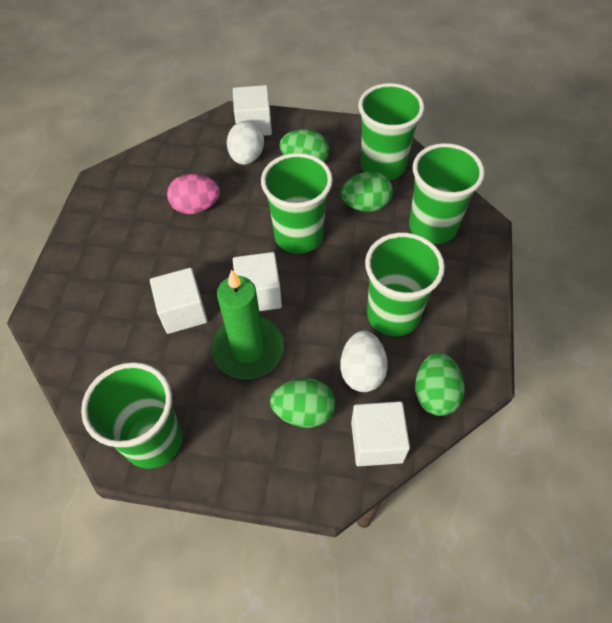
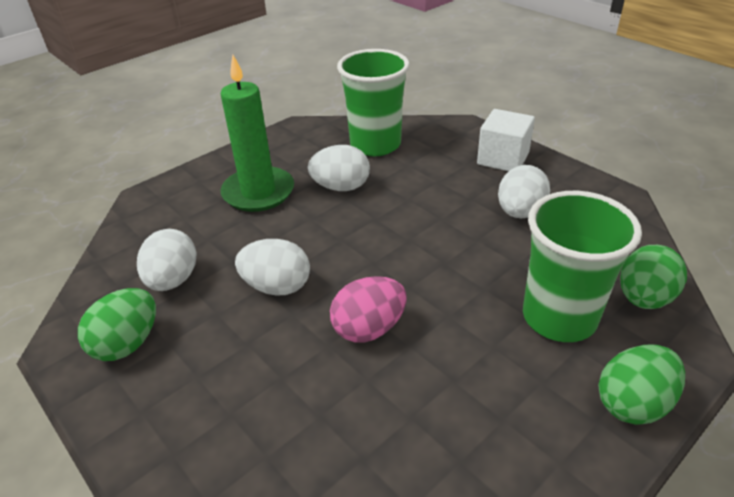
green cup: [81,362,183,469] [261,153,333,254] [358,83,424,180] [365,232,445,336] [409,143,485,244] = 5 -> [337,49,410,156] [523,191,642,342] = 2
green egg: [270,378,335,428] [280,129,329,162] [341,171,393,212] [415,352,465,416] = 4 -> [78,288,156,361] [598,345,685,425] [620,245,687,309] = 3
white cube: [150,268,208,334] [233,85,272,136] [233,252,282,311] [351,401,410,466] = 4 -> [477,109,535,171] = 1
white egg: [227,121,264,165] [340,331,388,392] = 2 -> [137,229,197,291] [235,239,310,296] [308,145,370,191] [498,165,550,218] = 4

